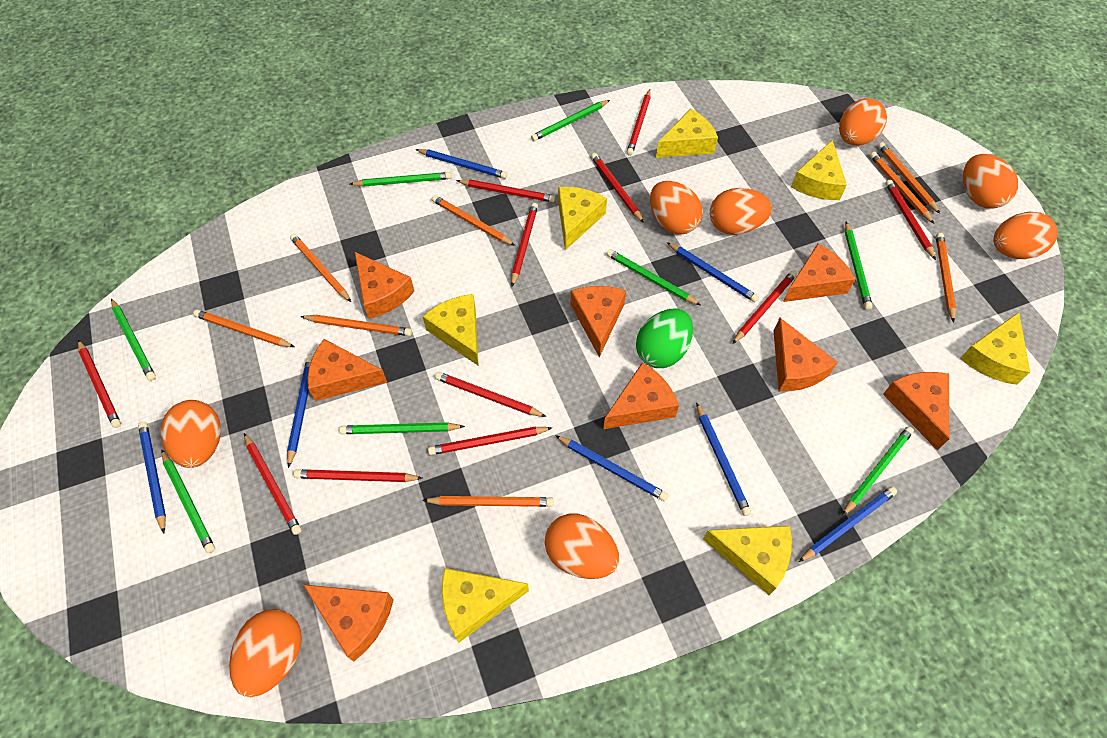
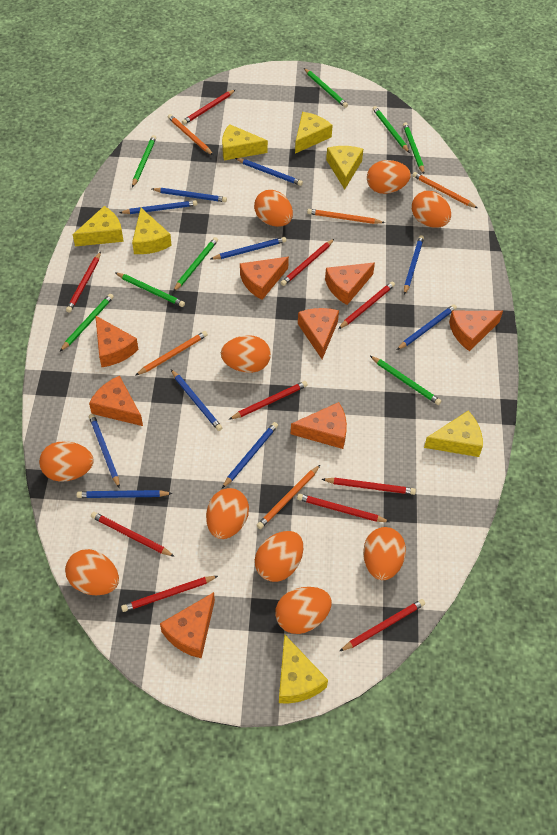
blue pencil: [138,422,166,533] [287,357,312,468] [415,149,507,179] [555,435,668,501] [667,242,759,302] [696,403,751,516] [799,486,897,562] = 7 -> [76,490,173,498] [89,414,120,488] [120,200,197,214] [152,188,227,202] [171,370,222,431] [211,237,286,260] [222,422,278,488] [235,158,303,186] [397,304,457,350] [404,235,424,295] = 10
green egg: [636,309,693,368] = 1 -> none = 0
orange egg: [161,400,221,468] [229,609,302,697] [545,514,619,579] [650,181,703,234] [710,188,772,235] [839,98,887,146] [963,154,1018,209] [993,212,1058,259] = 8 -> [39,441,94,482] [65,549,119,595] [206,488,249,539] [221,335,271,373] [254,190,293,227] [255,531,303,582] [275,587,332,634] [363,527,406,580] [367,160,411,194] [412,191,451,228] = 10
orange pencil: [193,310,295,347] [290,234,351,302] [300,315,412,336] [422,496,554,507] [432,195,515,246] [870,152,934,224] [878,142,940,214] [936,233,956,322] = 8 -> [135,331,208,376] [168,114,213,155] [257,465,320,529] [307,209,385,224] [412,172,478,208] = 5
red pencil: [78,340,121,428] [244,433,301,535] [294,469,422,482] [428,427,552,455] [435,372,546,417] [456,180,556,202] [511,203,538,286] [591,153,644,223] [627,89,651,156] [732,271,797,344] [885,180,936,260] = 11 -> [66,251,101,313] [91,512,175,557] [121,576,218,612] [182,89,236,125] [229,381,308,420] [281,239,334,286] [297,494,390,522] [322,477,416,495] [338,281,395,329] [339,599,425,652] = 10

